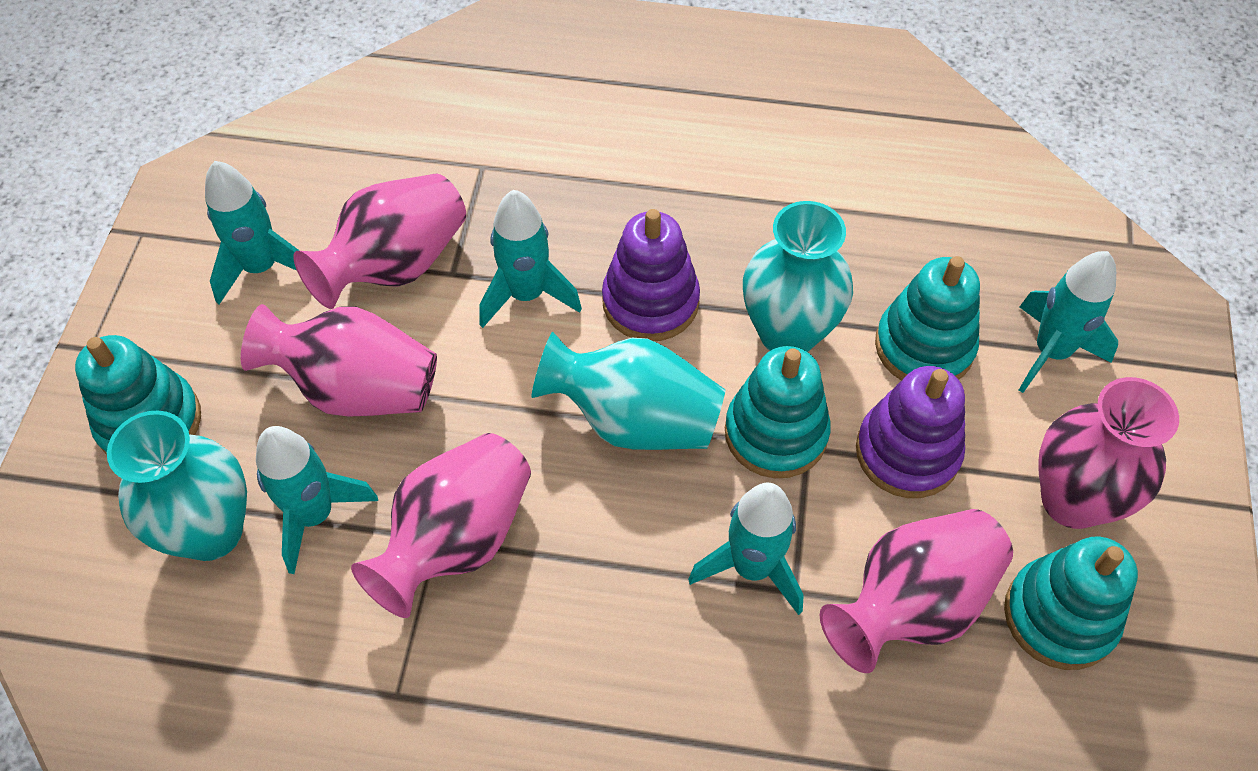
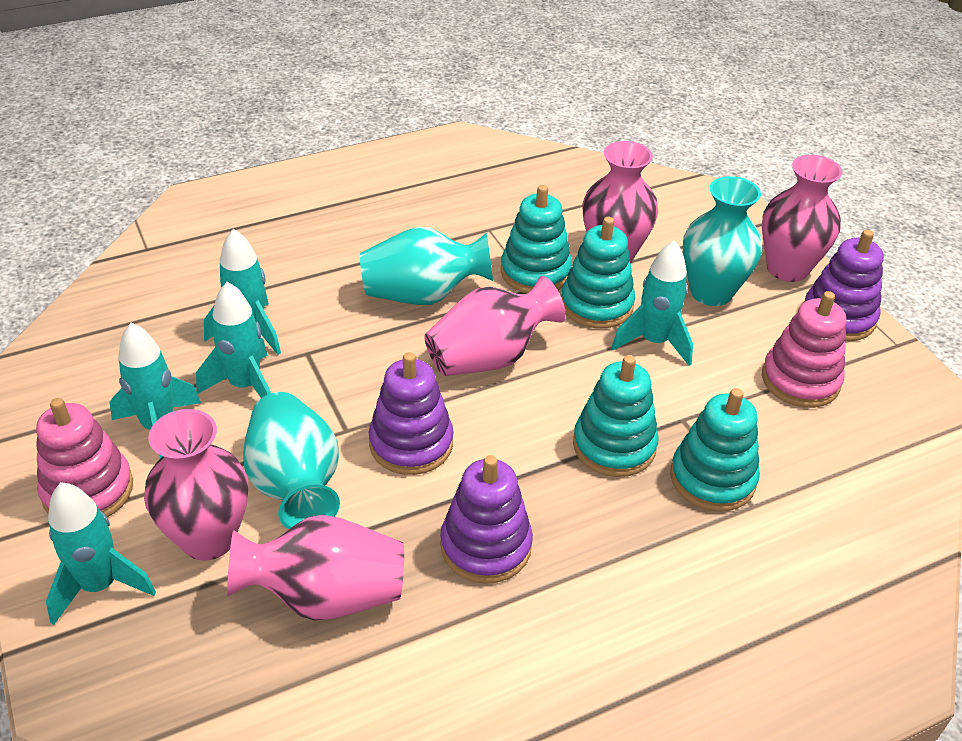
pink stacking toy: none = 0 -> [36,398,133,517] [762,291,846,408] = 2
purple stacking toy: [602,209,700,341] [856,366,965,498] = 2 -> [369,352,453,475] [440,455,533,584] [804,230,884,341] = 3

